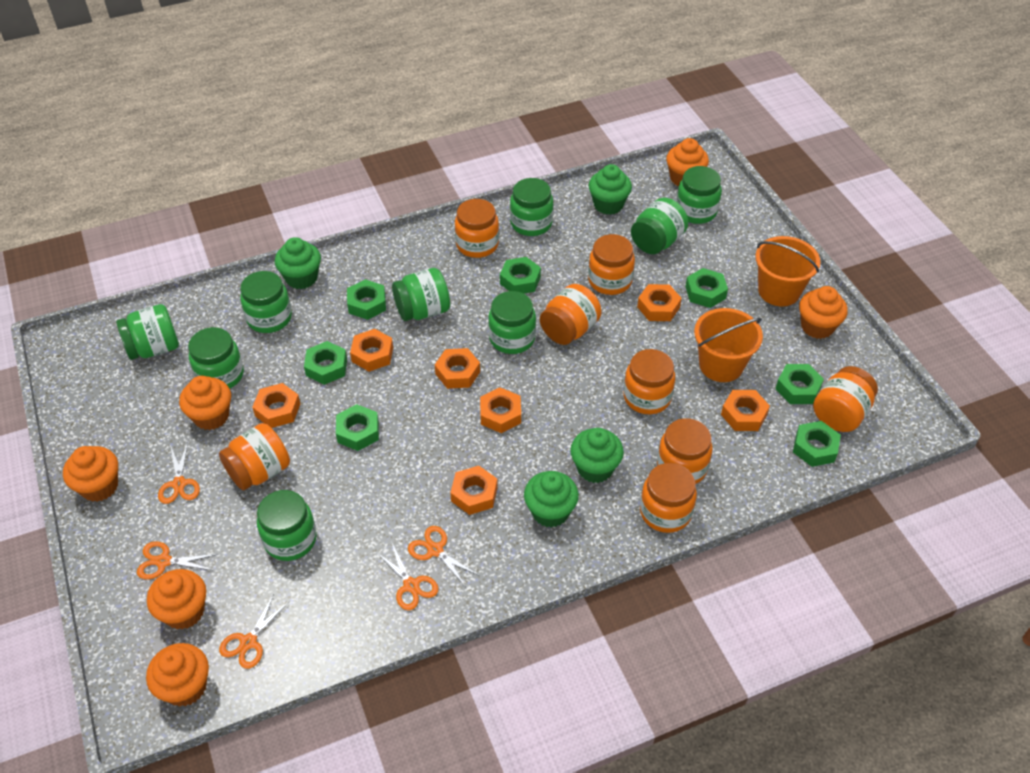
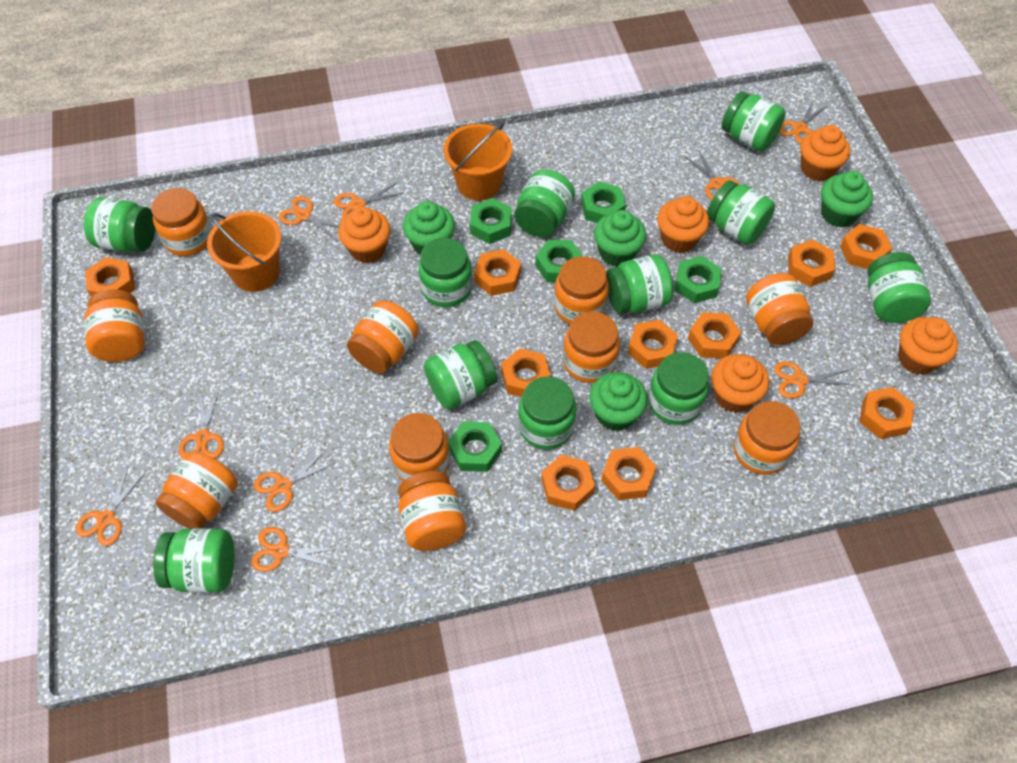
green jar: [116,304,179,360] [188,327,244,388] [240,271,292,333] [257,490,317,561] [392,268,450,321] [488,291,536,354] [510,178,553,236] [631,198,688,254] [676,166,722,224] = 9 -> [84,197,155,252] [153,528,234,593] [418,238,472,307] [424,340,497,410] [514,170,575,237] [518,376,576,450] [606,254,673,314] [648,352,709,425] [707,180,775,245] [722,91,786,151] [868,252,931,323] = 11
green nut: [304,341,347,385] [336,404,379,451] [347,279,386,320] [500,257,541,294] [685,268,728,308] [775,364,824,404] [793,421,841,467] = 7 -> [448,421,502,472] [470,198,512,244] [535,240,583,282] [581,182,626,223] [675,256,722,303] = 5
orange cupcake: [63,446,118,502] [146,643,209,707] [147,569,206,630] [179,376,231,430] [666,138,709,186] [799,286,848,339] = 6 -> [338,206,391,263] [657,196,709,253] [711,354,769,413] [800,125,850,181] [898,317,958,375] = 5
orange jar: [219,423,290,491] [455,199,499,258] [540,284,602,345] [588,234,635,295] [624,349,675,414] [640,463,697,533] [657,418,713,484] [813,366,878,432] = 8 -> [84,289,145,362] [151,188,212,256] [155,451,238,529] [347,300,419,374] [389,413,450,481] [398,471,466,551] [554,256,609,324] [563,311,620,383] [733,401,800,475] [746,273,813,345] = 10
orange nut: [252,383,301,428] [350,329,393,372] [435,348,480,389] [450,466,498,515] [480,387,521,433] [637,284,682,321] [721,390,770,431] = 7 -> [85,257,135,296] [474,249,521,296] [501,348,551,397] [541,455,595,511] [601,447,657,500] [628,320,678,369] [688,312,741,359] [788,240,835,287] [840,224,892,269] [859,387,914,439] = 10
orange scissors: [137,541,218,580] [158,442,200,504] [219,594,290,669] [375,543,439,610] [408,526,480,587] = 5 -> [76,467,145,546] [179,390,224,458] [251,527,340,572] [254,449,337,512] [279,196,339,240] [334,182,403,219] [685,151,741,200] [774,361,855,399] [779,100,828,144] = 9

